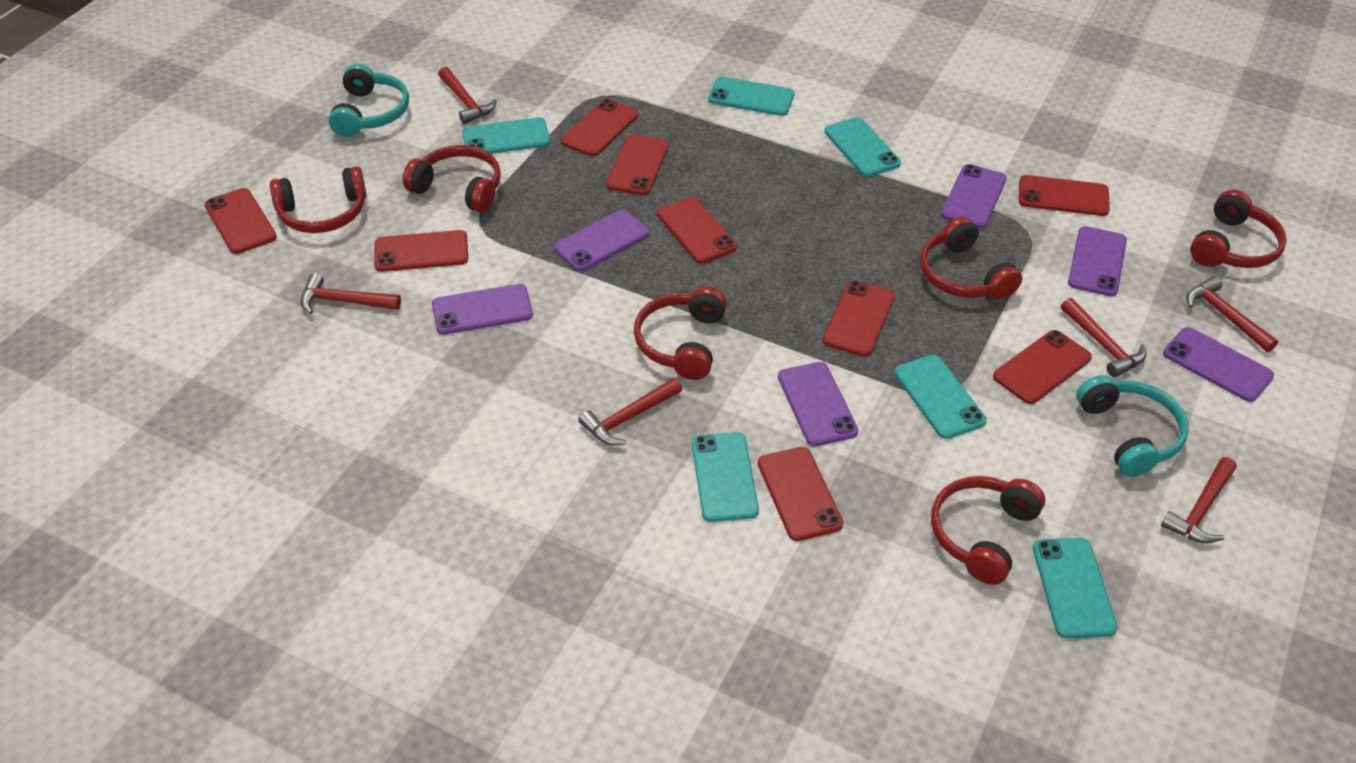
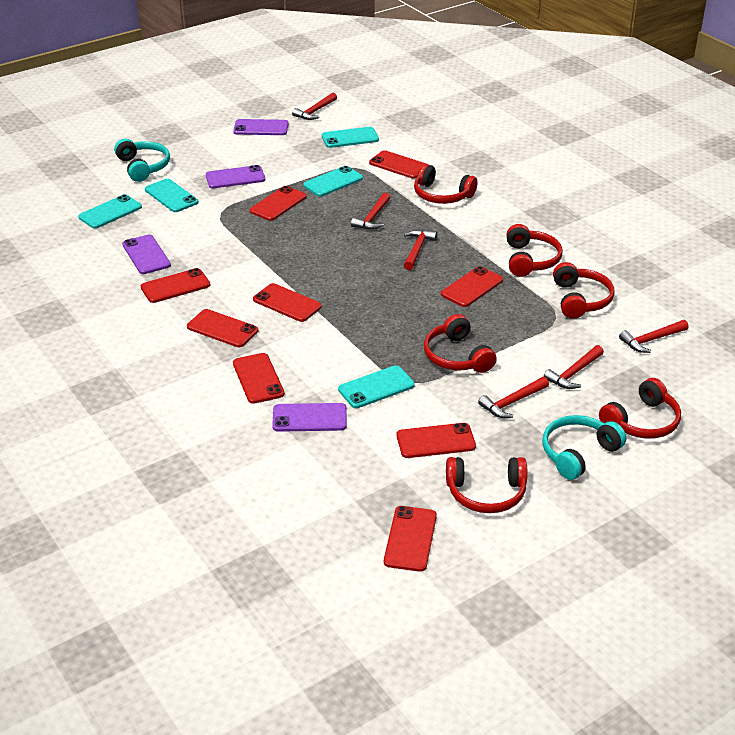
purple phone: [432,284,533,334] [554,210,650,272] [778,362,858,446] [941,164,1007,228] [1068,226,1127,296] [1163,327,1274,402] = 6 -> [122,235,171,274] [206,165,265,188] [233,119,289,135] [272,403,347,432] = 4
turquoise phone: [462,117,550,154] [692,432,759,522] [708,77,795,116] [824,117,901,177] [894,355,987,439] [1033,538,1117,639] = 6 -> [78,194,142,228] [145,179,199,212] [303,166,363,197] [322,127,379,148] [338,365,415,408] = 5

